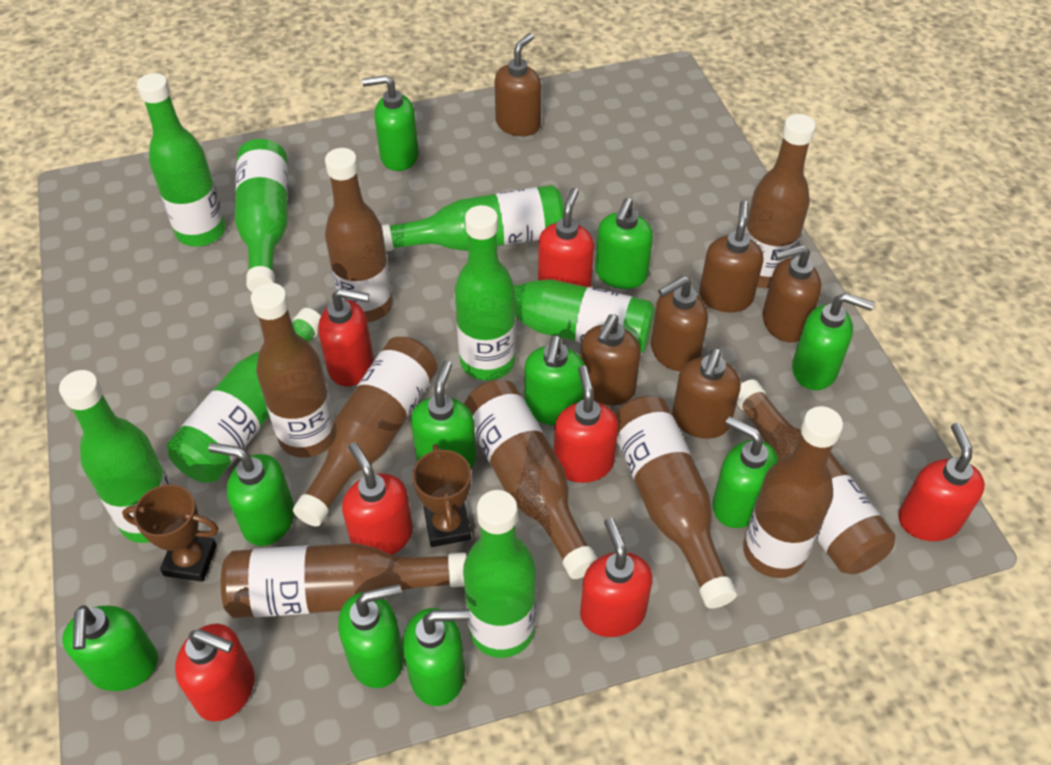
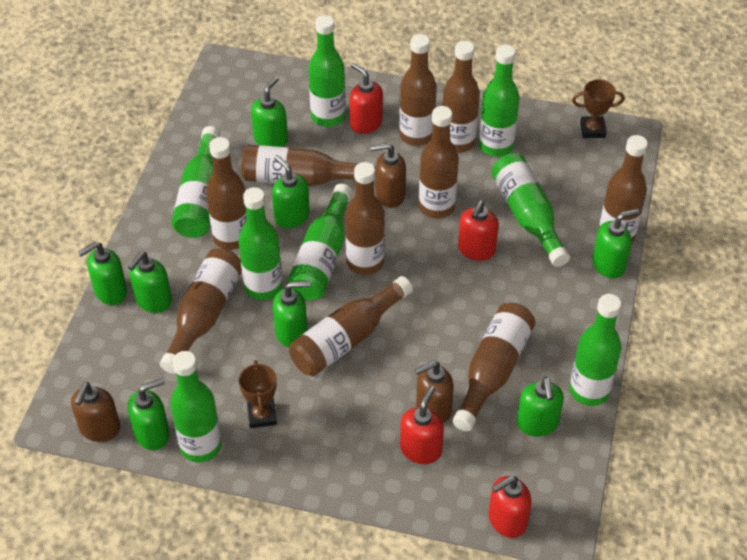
brown bottle: [221,543,467,618] [251,283,335,458] [293,337,438,527] [325,148,393,322] [464,380,598,579] [615,396,737,609] [737,379,896,574] [743,406,843,578] [745,114,816,288] = 9 -> [160,248,242,374] [206,137,247,250] [241,145,375,186] [289,276,413,376] [345,162,385,275] [399,34,437,146] [419,106,459,218] [443,41,480,153] [452,303,535,431] [599,135,648,243] = 10
brown soap dispenser: [495,33,541,136] [581,314,641,405] [651,276,708,371] [672,348,741,439] [699,200,763,312] [762,245,821,342] = 6 -> [71,382,121,442] [370,143,406,208] [414,361,454,423] = 3
green soap dispenser: [62,605,158,691] [208,443,294,546] [338,584,404,688] [362,75,419,171] [403,608,470,706] [411,361,476,468] [525,335,585,425] [595,198,653,289] [712,416,779,528] [792,293,874,390] = 10 -> [78,242,127,305] [128,252,172,313] [128,378,170,450] [251,77,288,147] [272,155,310,228] [273,281,310,347] [517,377,564,437] [592,209,639,278] = 8
red soap dispenser: [175,624,255,721] [318,288,374,386] [342,442,413,555] [538,188,594,287] [554,365,619,483] [580,517,653,637] [898,423,985,541] = 7 -> [350,63,383,134] [400,386,444,464] [458,200,499,261] [488,476,532,538] = 4

